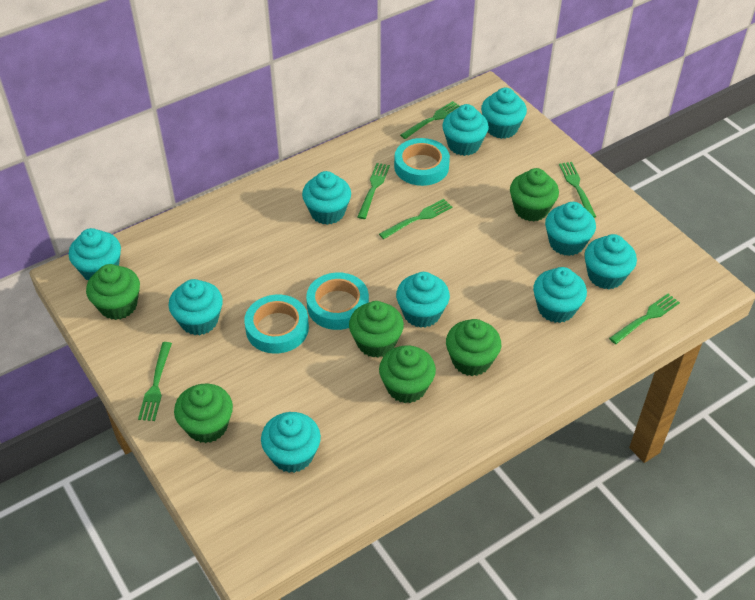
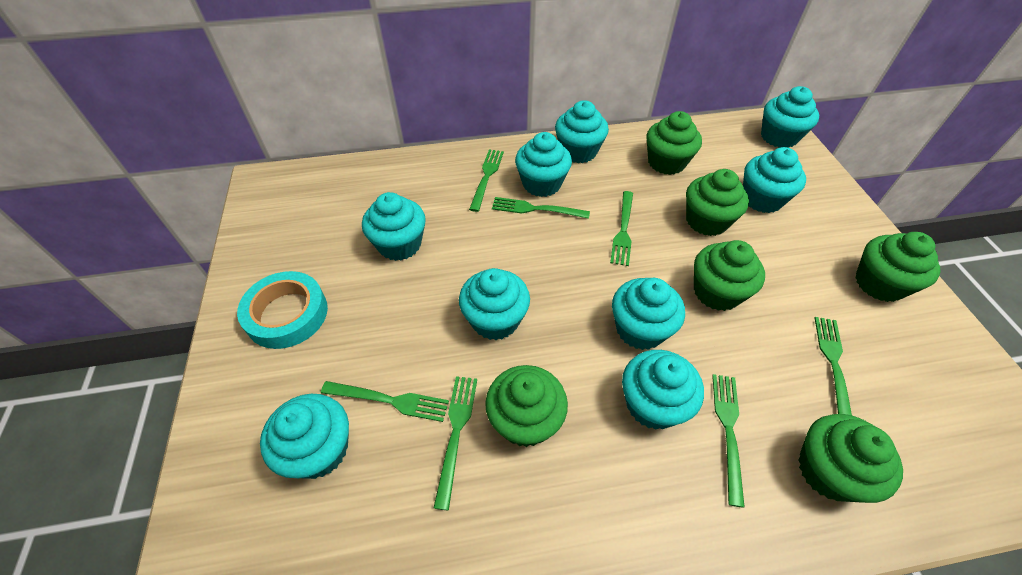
green fork: [138,342,172,421] [358,163,390,219] [379,199,452,239] [400,101,460,139] [559,162,596,218] [609,294,680,344] = 6 -> [321,381,449,422] [434,376,477,510] [469,149,504,212] [492,197,590,219] [610,191,633,266] [712,374,745,507] [815,317,852,415] = 7
turquoise cupcake: [69,228,121,281] [169,279,223,335] [261,412,321,473] [302,171,351,225] [396,272,450,328] [442,104,489,156] [481,88,527,139] [533,267,587,323] [545,202,596,256] [584,234,637,289] = 10 -> [260,394,349,479] [362,192,426,261] [459,268,530,340] [515,132,572,197] [555,100,609,163] [612,278,685,350] [622,350,704,430] [743,147,806,213] [761,86,819,148] = 9
turquoise tape: [244,294,309,354] [306,272,369,330] [394,138,450,186] = 3 -> [237,271,328,349] = 1

